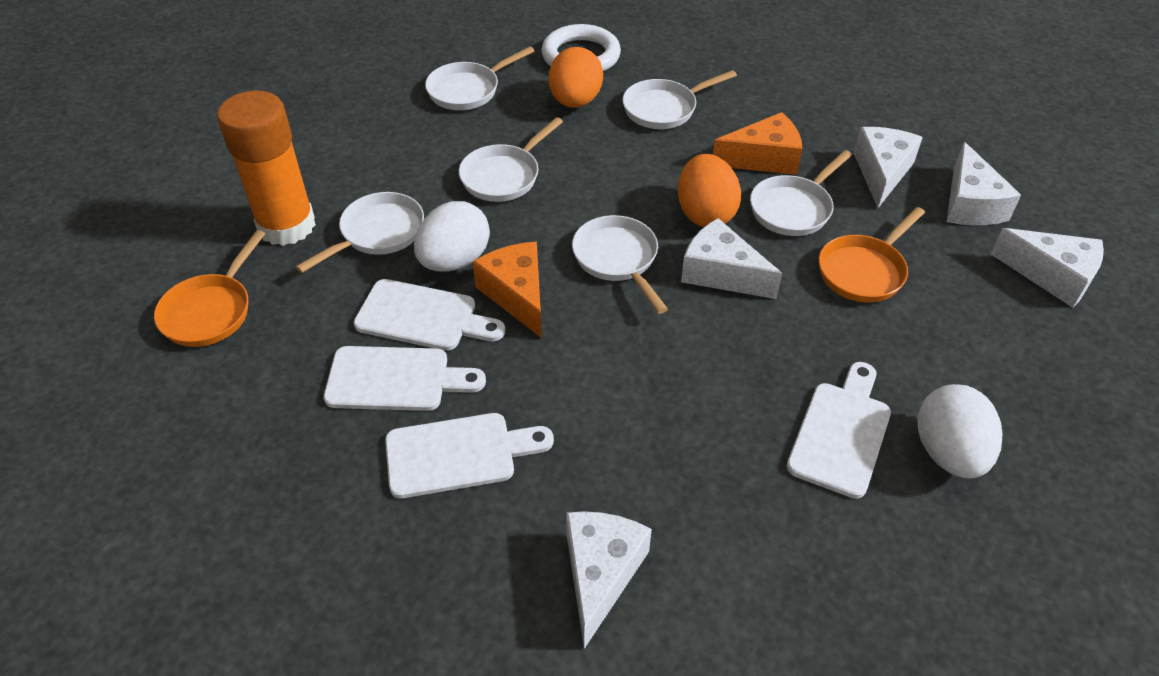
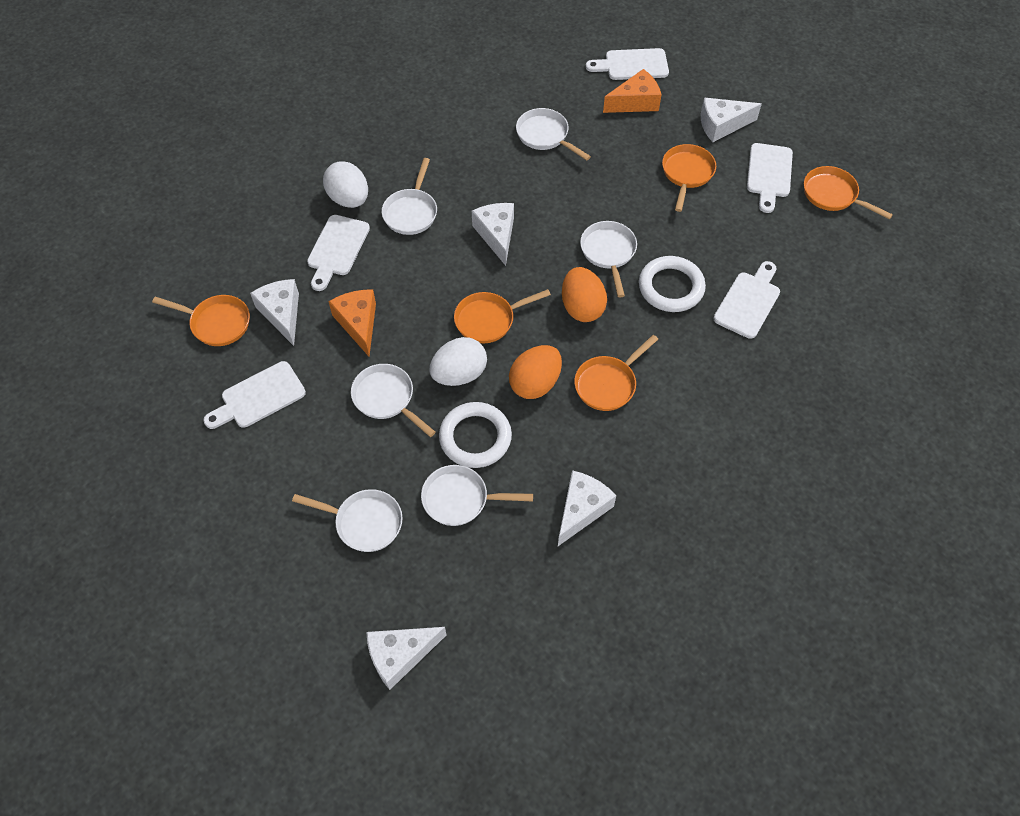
orange glue stick: [217,90,316,246] = 1 -> none = 0
orange pan: [154,230,266,347] [819,207,925,302] = 2 -> [152,295,250,346] [454,289,551,343] [574,335,658,411] [662,144,716,212] [804,166,893,220] = 5
white cutting board: [324,346,486,411] [354,279,505,351] [385,413,554,498] [787,362,891,499] = 4 -> [203,361,306,429] [307,215,370,291] [586,48,669,80] [713,261,780,339] [747,143,793,213] = 5
white ring: [542,24,621,71] = 1 -> [439,402,512,468] [639,256,706,312] = 2

